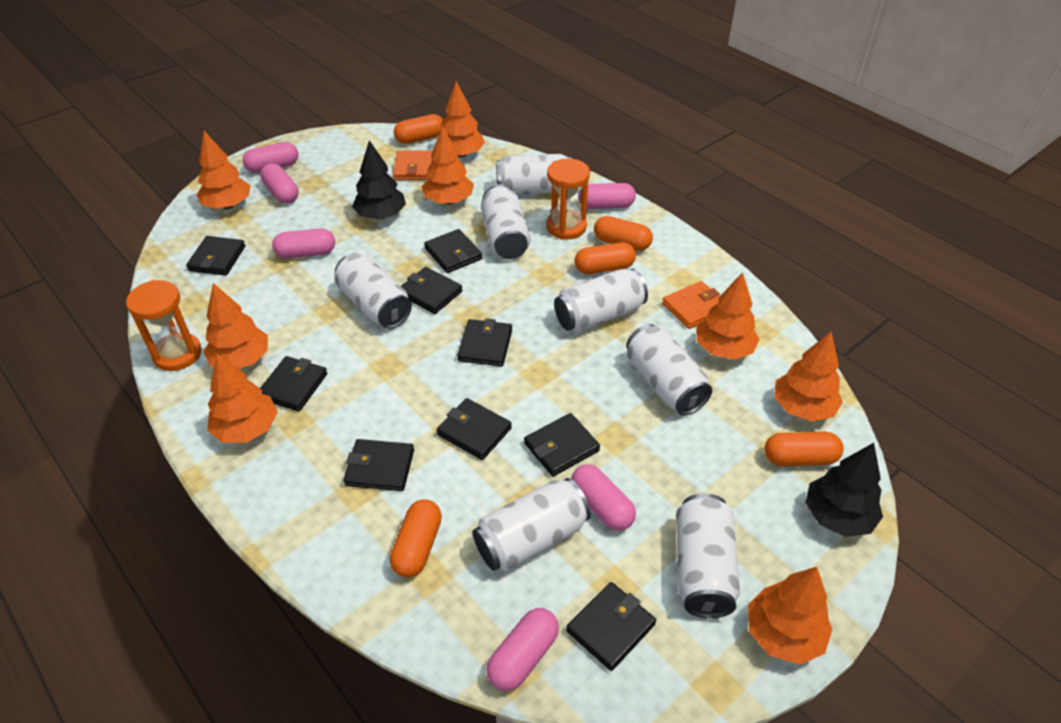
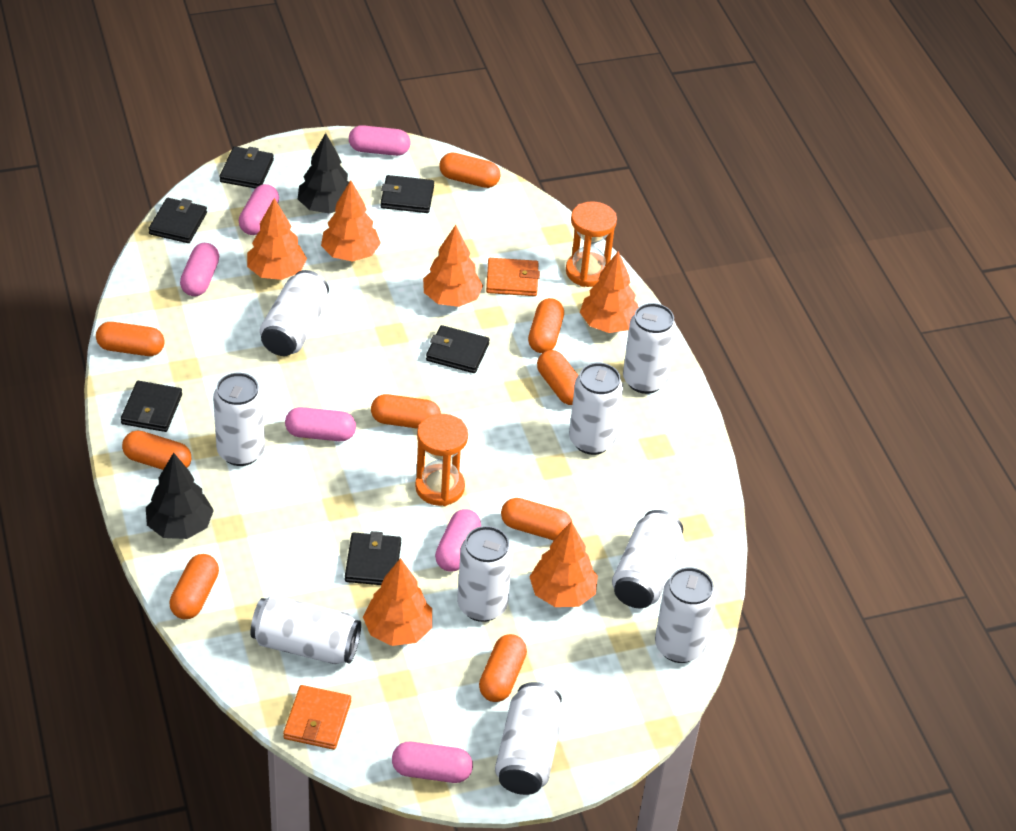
black wallet: [186,236,245,276] [260,356,327,412] [344,439,414,491] [401,267,462,314] [424,229,482,273] [437,398,512,460] [457,318,512,366] [524,413,600,477] [566,582,656,671] = 9 -> [121,381,182,432] [148,198,207,243] [219,146,274,189] [345,531,401,585] [381,175,434,213] [426,325,489,373] = 6
orange capsule: [390,499,442,578] [394,114,443,144] [575,242,636,274] [594,216,653,251] [765,432,844,466] = 5 -> [96,322,165,356] [122,431,191,470] [169,554,219,619] [371,394,441,429] [439,152,501,188] [479,634,527,702] [501,498,572,540] [528,298,564,353] [537,350,579,405] = 9
orange tree: [197,131,251,209] [203,283,268,368] [207,353,278,443] [422,126,474,204] [440,81,485,157] [696,272,759,360] [748,567,832,665] [774,332,843,421] = 8 -> [247,198,307,280] [321,180,381,262] [363,558,432,646] [423,225,483,307] [529,521,598,607] [580,251,639,333] = 6
white can: [335,253,412,329] [473,478,591,571] [481,184,531,259] [496,154,571,195] [554,269,648,332] [626,324,712,416] [676,493,740,618] = 7 -> [213,373,265,466] [250,595,361,664] [260,270,329,356] [457,526,512,622] [495,682,563,795] [569,363,623,455] [612,510,683,608] [623,303,677,394] [655,567,716,663] = 9

